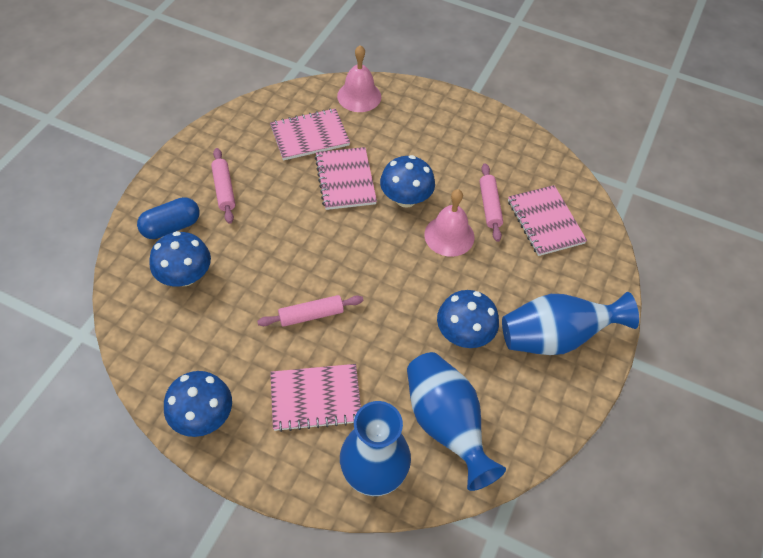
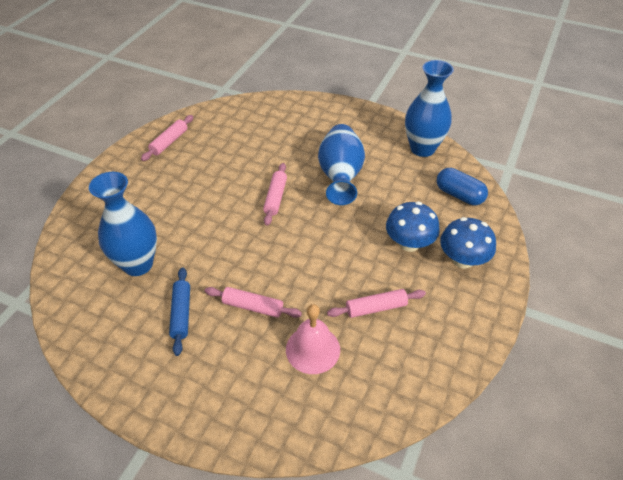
blue mushroom: [150,231,211,286] [164,371,232,437] [380,155,435,208] [437,290,499,348] = 4 -> [386,202,440,252] [440,217,496,268] = 2
blue rolling pin: none = 0 -> [169,267,190,356] = 1
pink bell: [337,45,381,112] [424,189,474,257] = 2 -> [286,304,340,374] = 1
pink notebook: [270,108,350,160] [270,364,361,432] [315,147,377,210] [508,185,587,256] = 4 -> none = 0
pink rolling pin: [211,148,235,224] [257,295,364,327] [480,163,503,242] = 3 -> [141,115,193,161] [205,287,302,318] [263,163,287,226] [327,289,426,318] = 4

